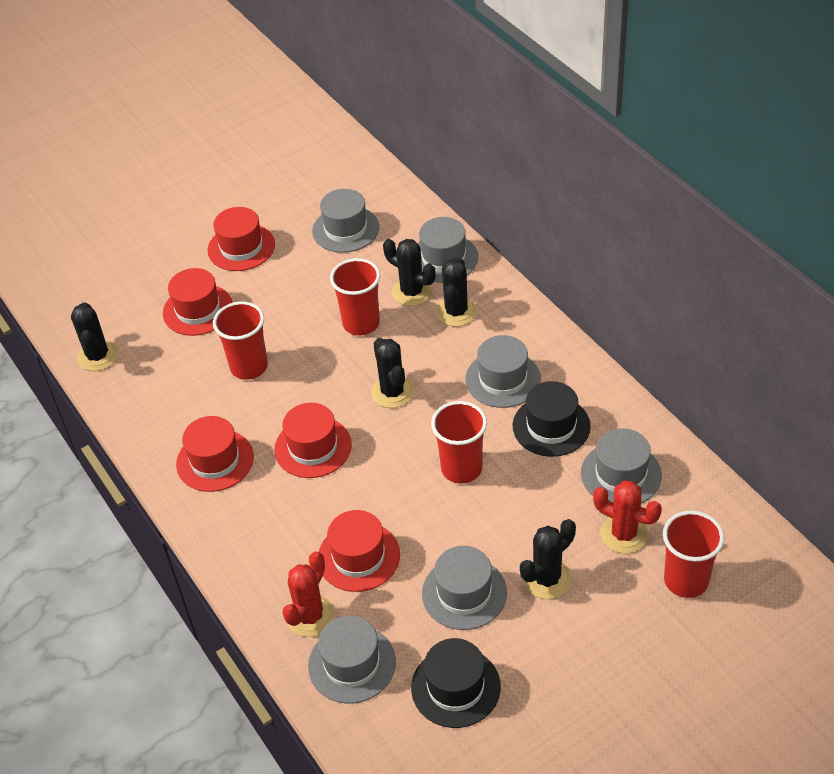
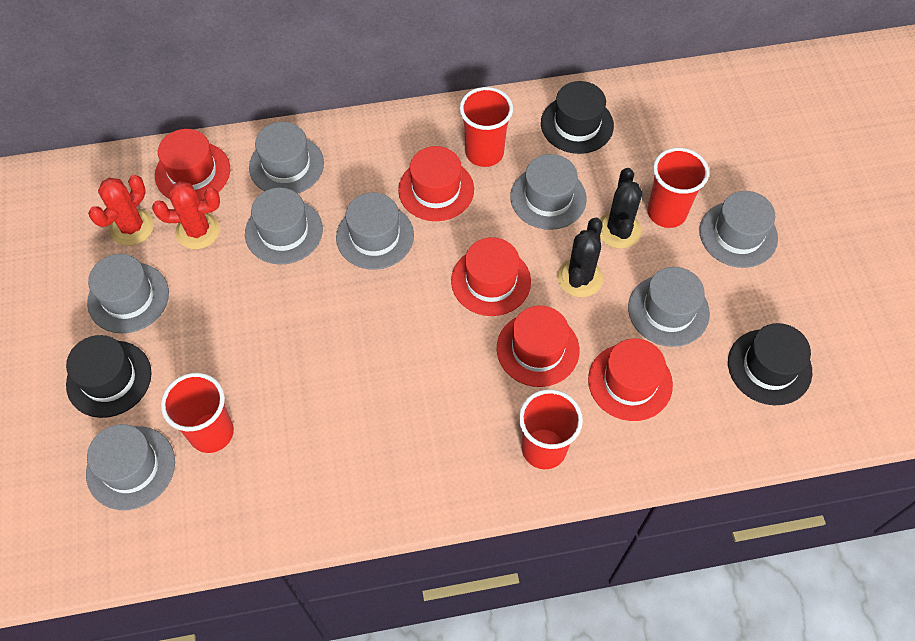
black cactus: [71,302,118,371] [371,338,414,408] [383,239,435,306] [436,257,477,327] [520,519,576,599] = 5 -> [557,217,603,297] [600,168,642,248] = 2
black hat: [411,638,501,728] [513,381,591,457] = 2 -> [66,335,152,418] [541,81,614,154] [728,323,812,405] = 3
grey hat: [308,616,396,703] [312,189,379,253] [417,217,478,283] [422,546,507,630] [465,335,541,408] [581,428,662,503] = 6 -> [86,424,175,510] [87,254,169,333] [245,188,323,265] [249,122,324,194] [336,192,414,270] [510,154,587,230] [628,267,710,347] [699,191,778,268] = 8

